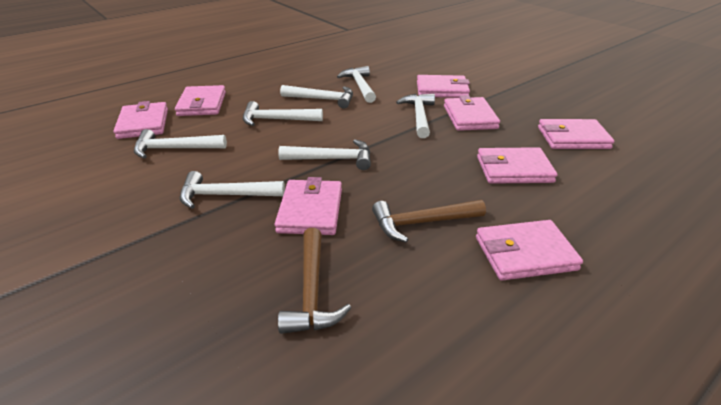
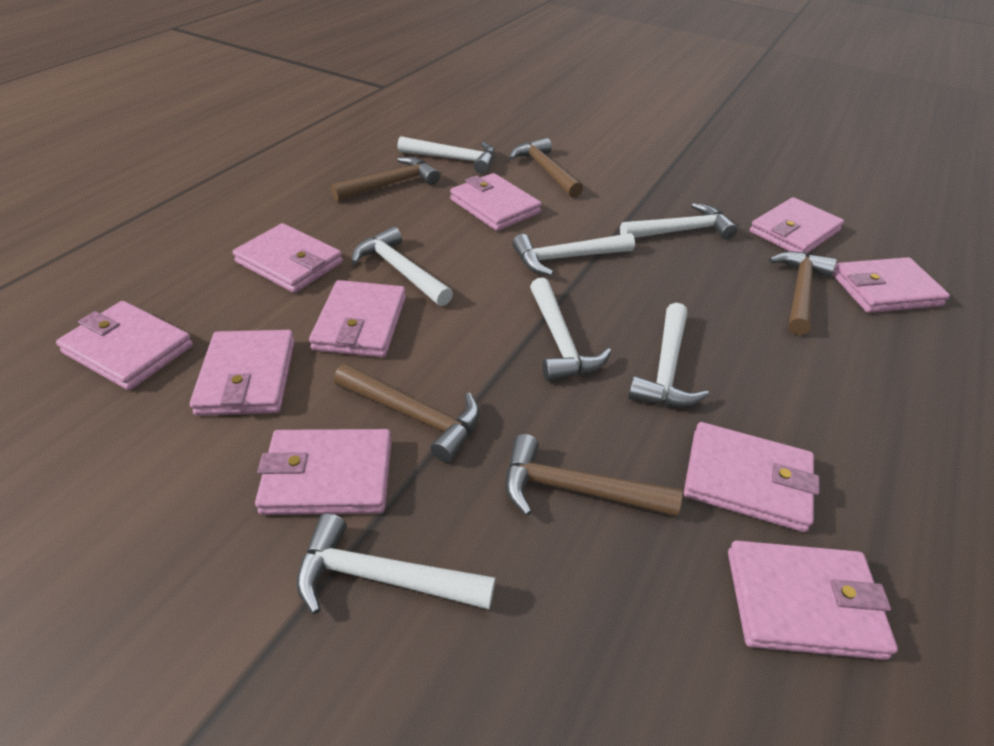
brown hammer: [278,228,351,334] [372,200,486,243] = 2 -> [331,157,440,201] [334,364,480,463] [505,434,682,517] [509,138,583,198] [769,252,837,335] = 5
pink wallet: [113,101,168,139] [175,85,226,116] [275,177,342,235] [417,75,470,98] [444,95,500,131] [476,220,583,281] [477,147,557,184] [538,119,614,149] = 8 -> [56,301,193,390] [190,330,295,416] [233,223,343,293] [255,429,392,515] [309,280,406,358] [450,173,542,231] [684,422,820,532] [728,541,898,660] [750,197,844,254] [832,257,950,313] = 10

